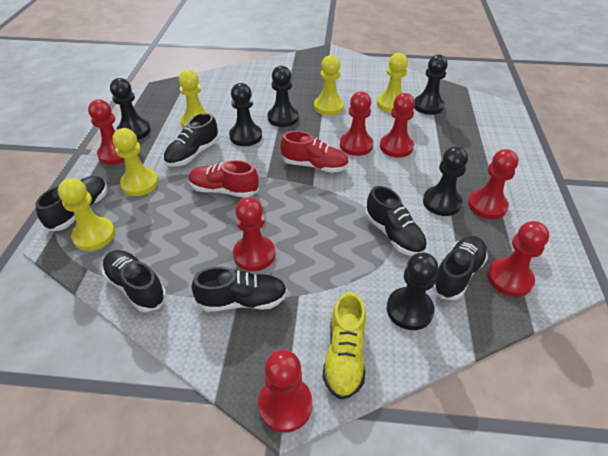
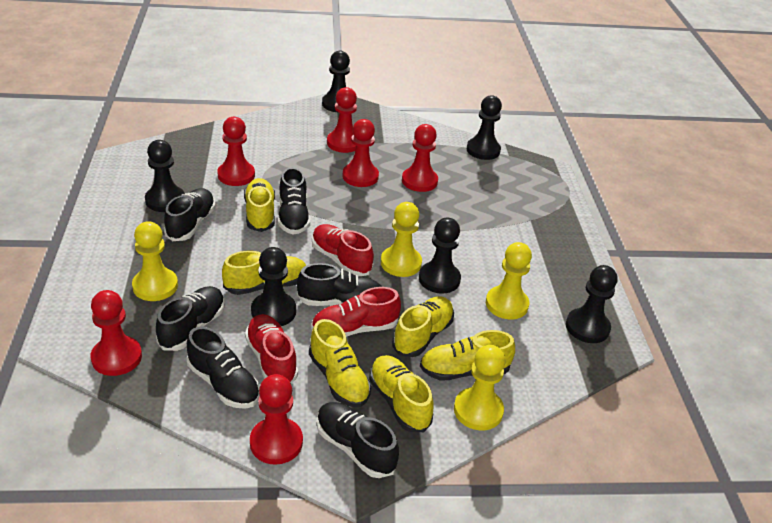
red pawn: [88,100,125,165] [233,197,275,271] [258,350,312,433] [340,92,373,156] [380,93,415,158] [468,149,519,219] [487,221,549,297] = 7 -> [91,290,142,376] [217,117,255,186] [250,374,303,465] [327,87,357,153] [343,119,379,187] [402,124,438,192] = 6
red shoe: [189,160,259,198] [281,131,349,173] = 2 -> [245,314,298,383] [311,287,401,337] [312,224,374,277] = 3
yellow pawn: [58,178,115,251] [113,128,158,196] [178,70,209,128] [314,55,344,115] [377,53,408,112] = 5 -> [132,221,178,301] [381,202,422,277] [454,345,505,430] [486,242,532,319] = 4
yellow shoe: [323,292,366,400] = 1 -> [222,251,306,295] [244,178,275,232] [309,319,371,407] [369,355,434,432] [392,296,454,357] [420,330,515,381] = 6

